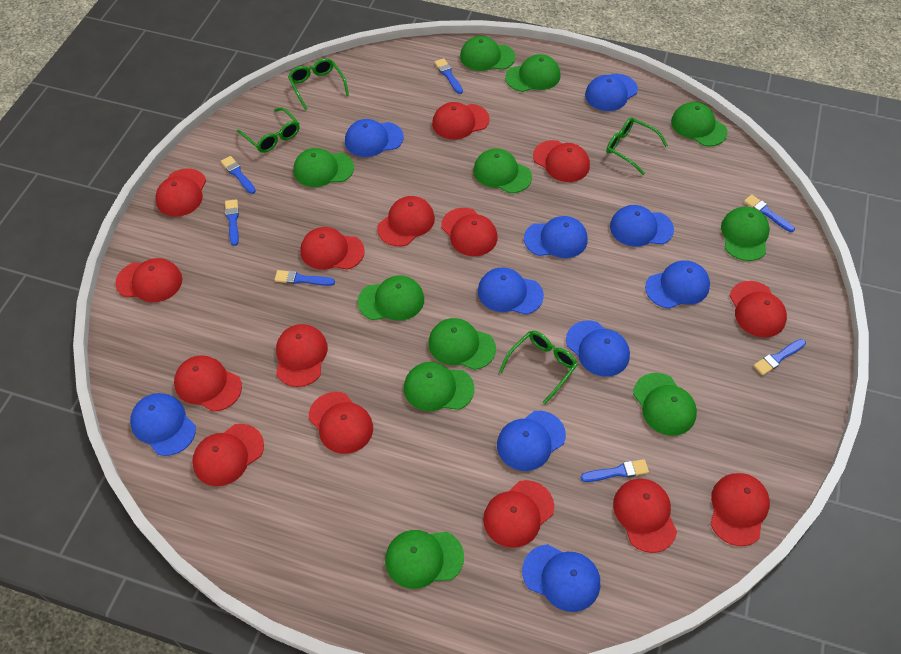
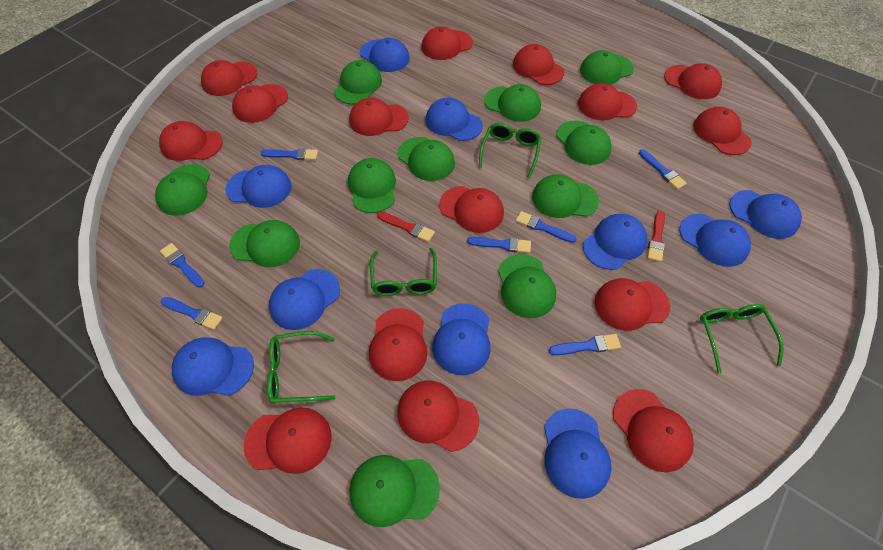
red brush: none = 0 -> [377,212,435,242] [647,211,665,262] = 2

